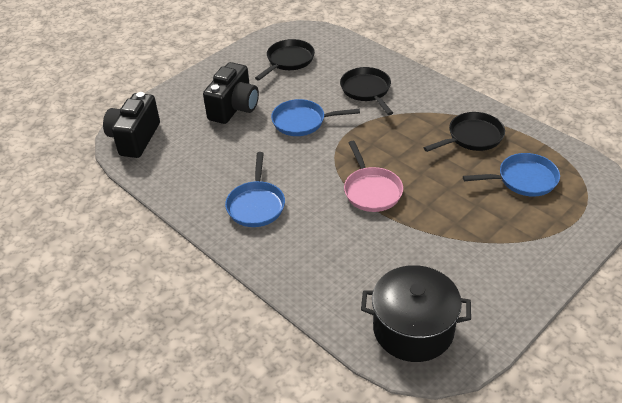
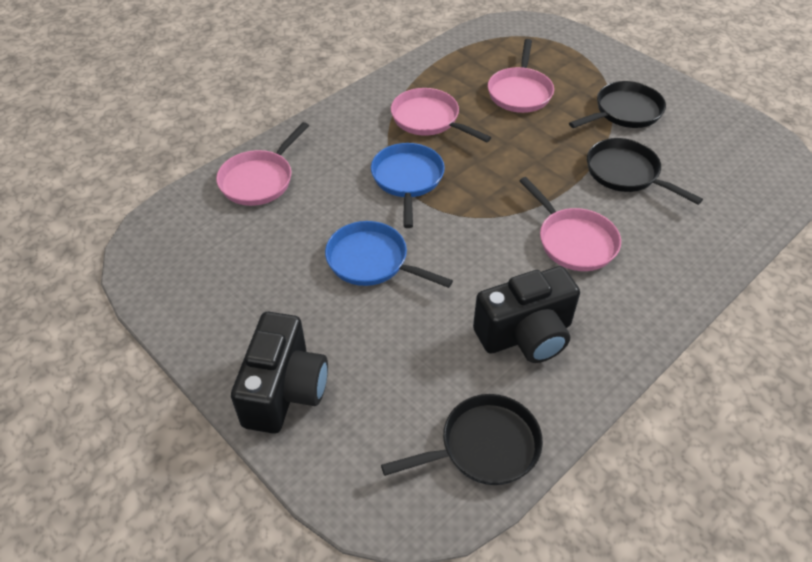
black pot: [361,265,471,362] = 1 -> none = 0
blue pan: [225,152,285,227] [271,99,360,136] [463,153,560,197] = 3 -> [325,221,453,288] [371,143,445,228] = 2
pink pan: [344,141,403,212] = 1 -> [216,122,309,206] [391,88,492,142] [488,39,554,113] [520,177,621,271] = 4

